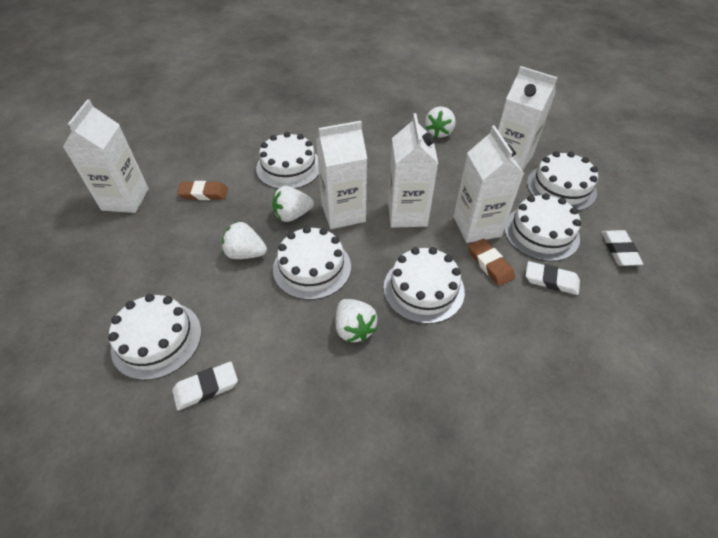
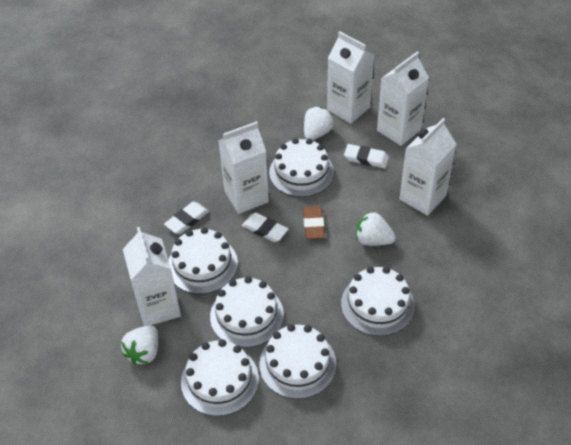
brown eraser: [177,181,228,200] [468,239,515,286] = 2 -> [303,206,325,239] = 1
white strawberry: [222,222,267,259] [273,186,314,222] [336,299,378,342] [425,107,456,138] = 4 -> [121,325,158,365] [304,107,334,140] [356,212,396,246] = 3

